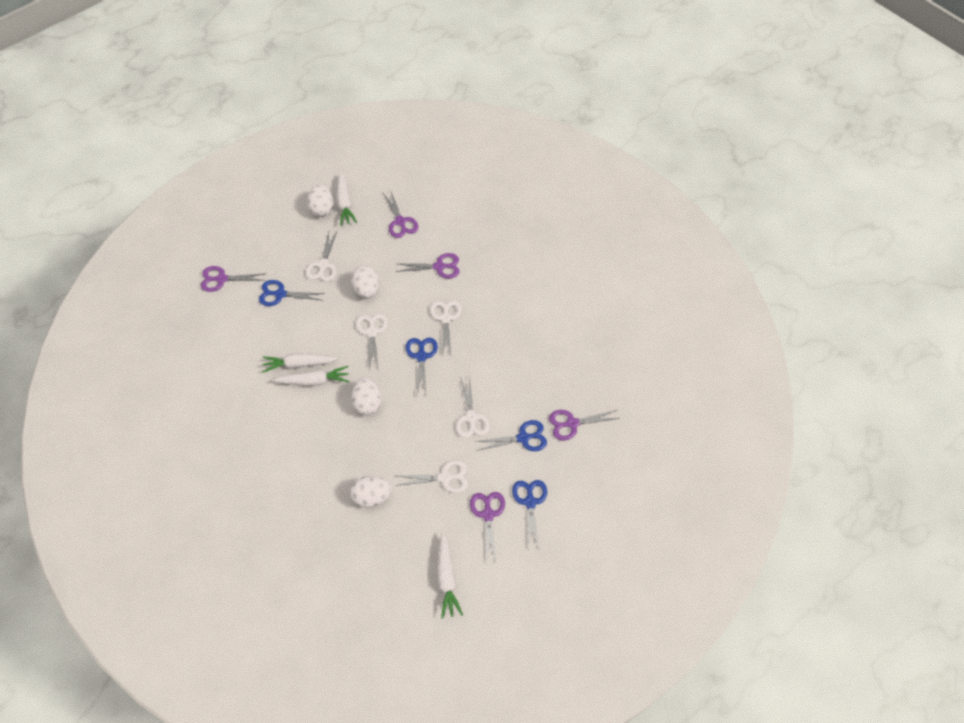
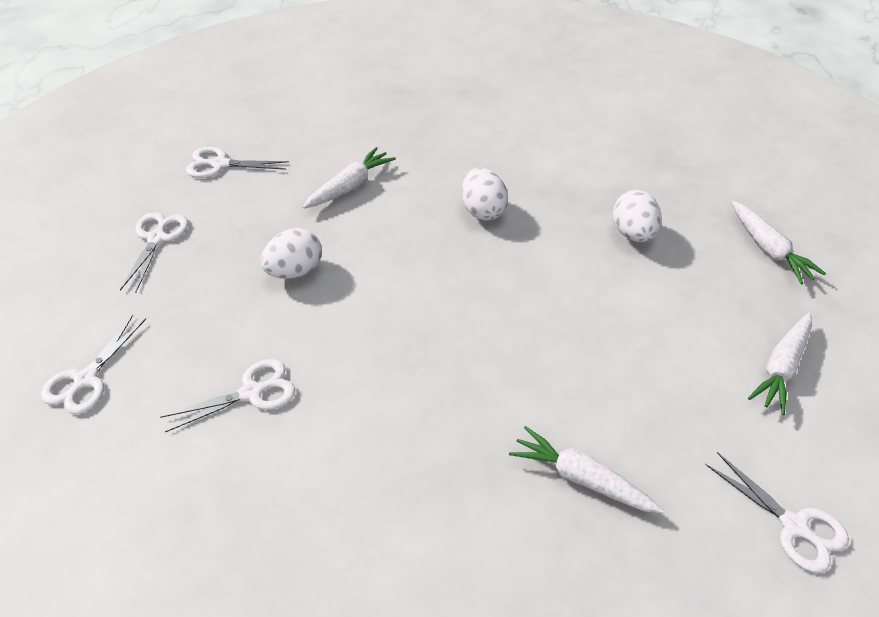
blue scissors: [259,280,325,306] [406,338,438,394] [475,420,547,451] [512,480,547,550] = 4 -> none = 0
purple scissors: [201,266,266,292] [383,189,418,238] [396,253,459,279] [470,492,505,563] [549,410,619,441] = 5 -> none = 0
white egg: [307,184,334,217] [350,476,392,508] [351,266,379,298] [351,377,381,415] = 4 -> [261,228,322,279] [462,168,508,220] [613,190,662,242] = 3

